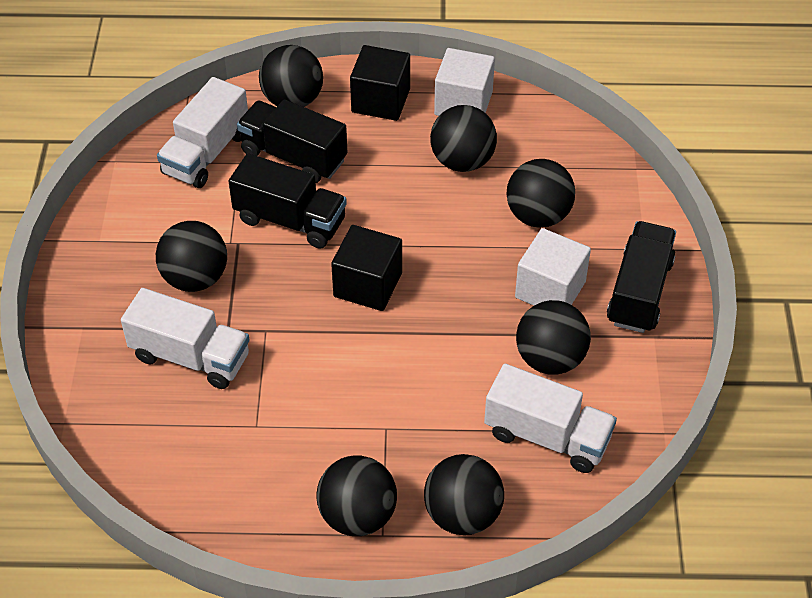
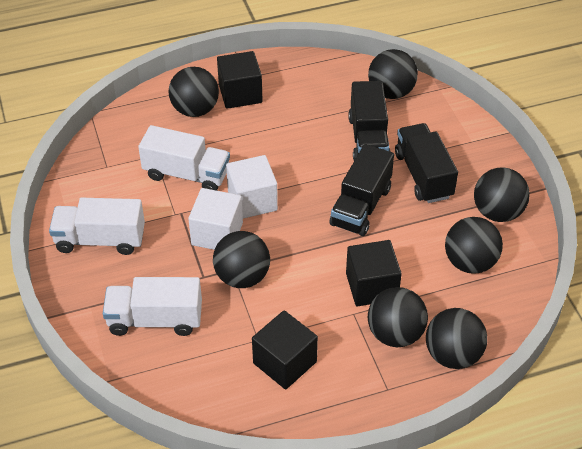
black cube: [331,225,402,311] [350,45,410,121] = 2 -> [217,51,263,109] [252,311,318,389] [346,240,402,306] = 3

